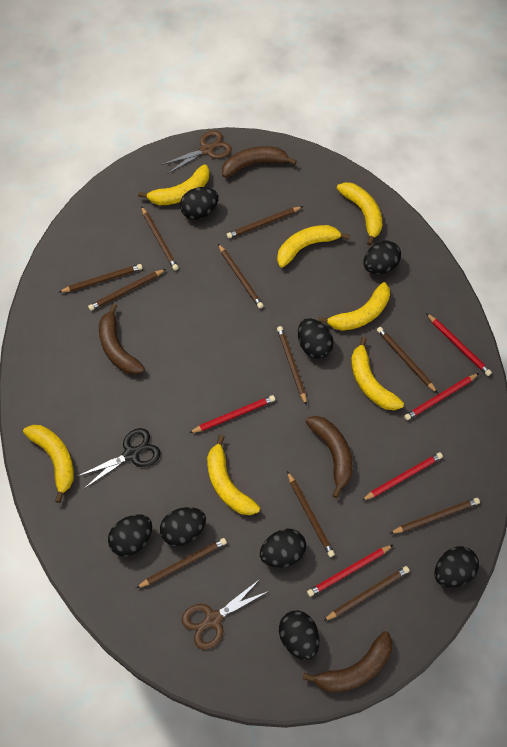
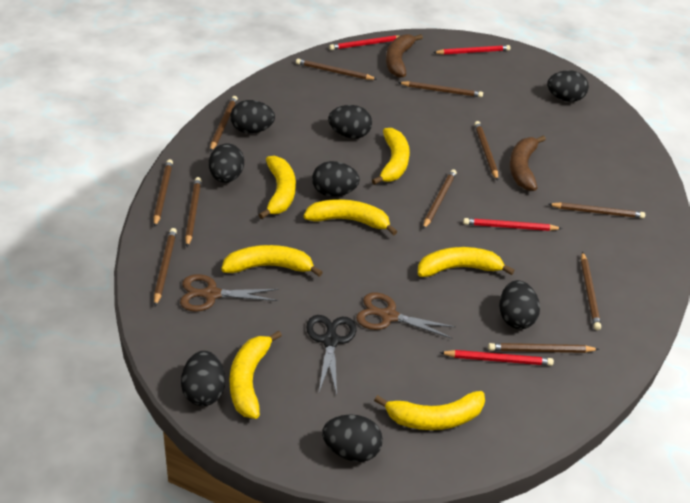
brown banana: [99,303,145,375] [222,146,297,178] [303,631,392,692] [305,416,353,498] = 4 -> [386,34,423,78] [510,135,546,191] = 2
red pencil: [189,395,275,433] [307,544,394,597] [361,452,443,501] [404,373,479,420] [426,313,492,376] = 5 -> [329,35,399,50] [433,45,511,55] [439,350,554,366] [463,218,562,231] = 4

